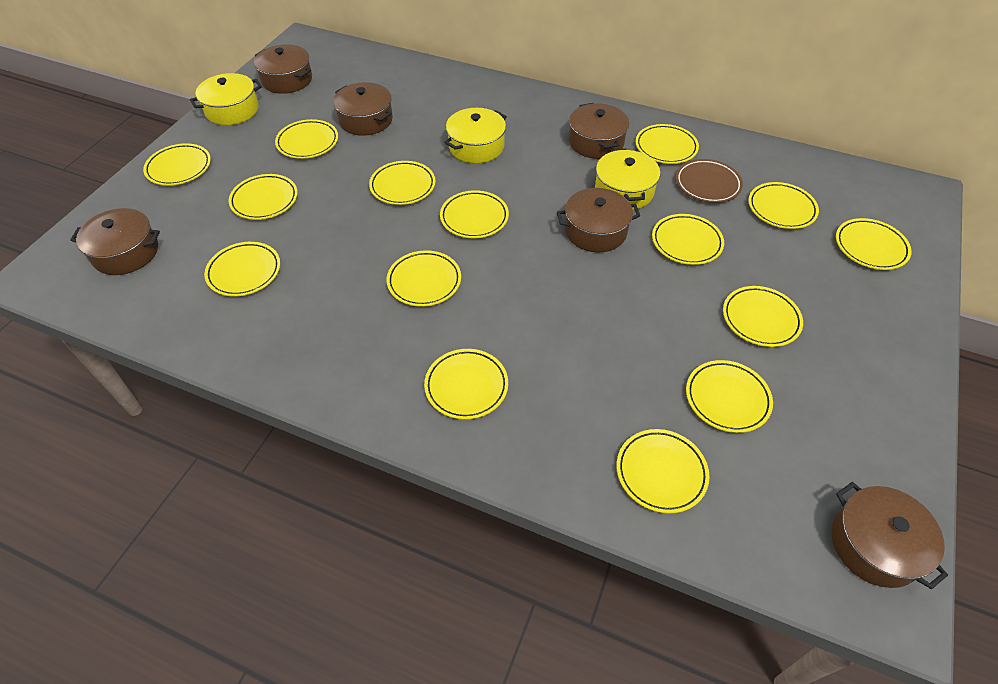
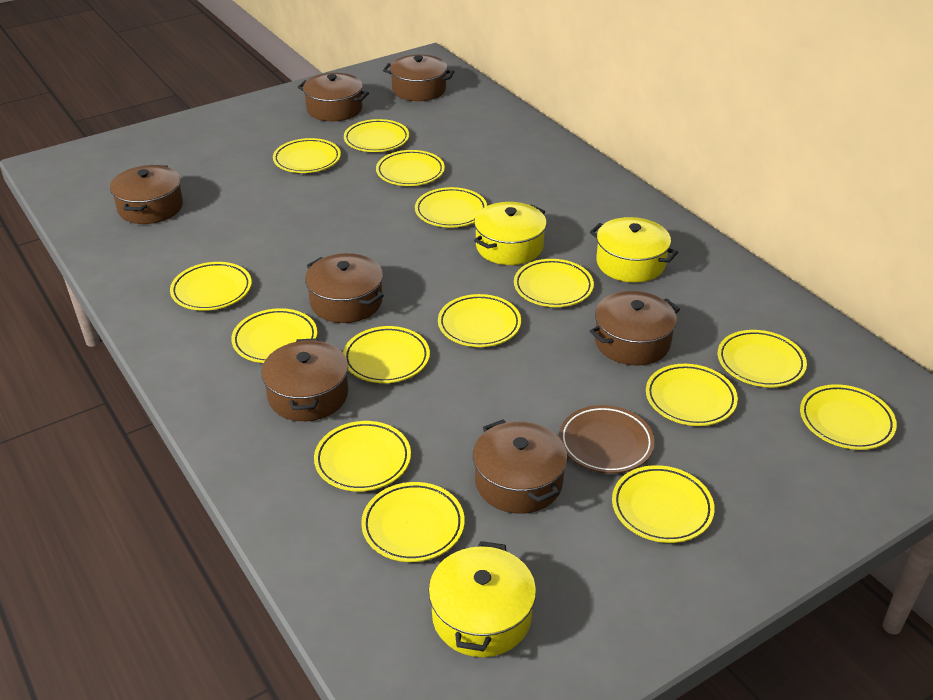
brown pot: [70,208,160,275] [254,44,312,94] [333,82,393,136] [557,188,640,252] [569,103,629,159] [832,482,948,589] = 6 -> [110,165,183,224] [261,338,348,421] [298,73,369,121] [305,253,384,323] [383,54,454,101] [473,420,568,514] [590,291,680,366] = 7

